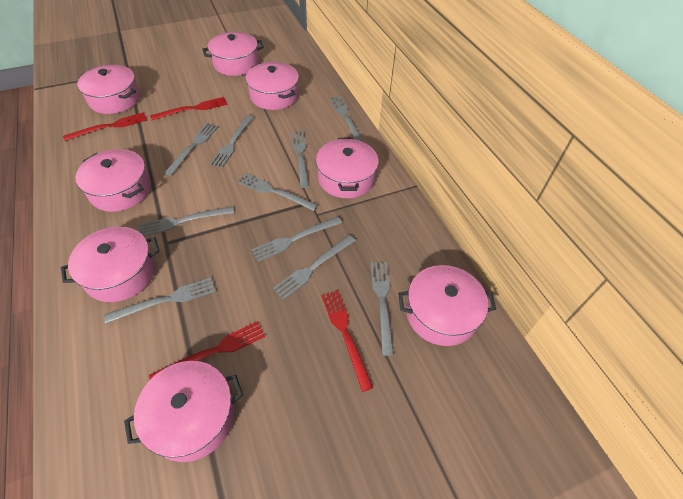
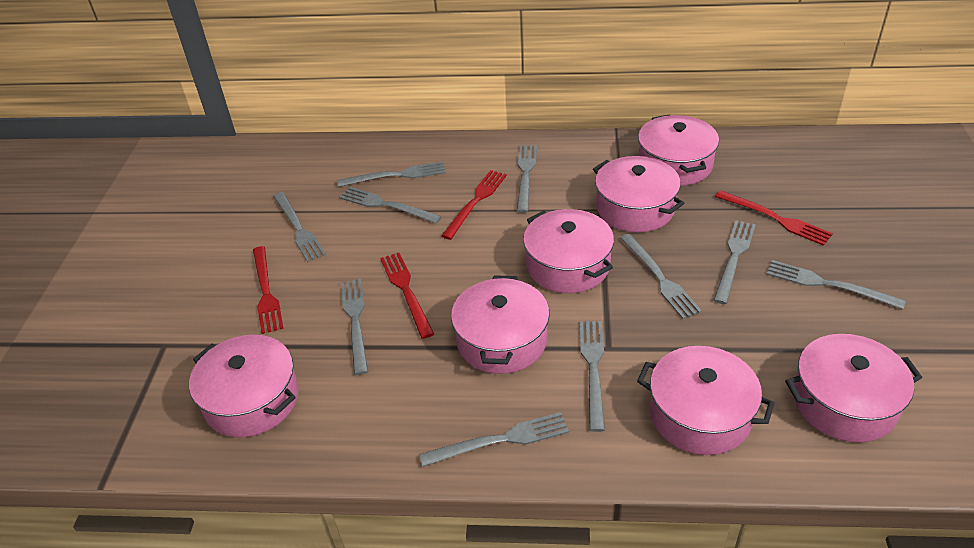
pink pot: [61,226,159,302] [75,149,151,212] [77,65,140,114] [124,361,243,462] [202,32,264,76] [246,62,299,110] [316,138,379,199] [398,265,496,346] = 8 -> [189,335,299,438] [451,275,550,374] [523,209,614,293] [593,156,684,232] [637,346,775,455] [638,114,719,186] [785,334,922,442] = 7

